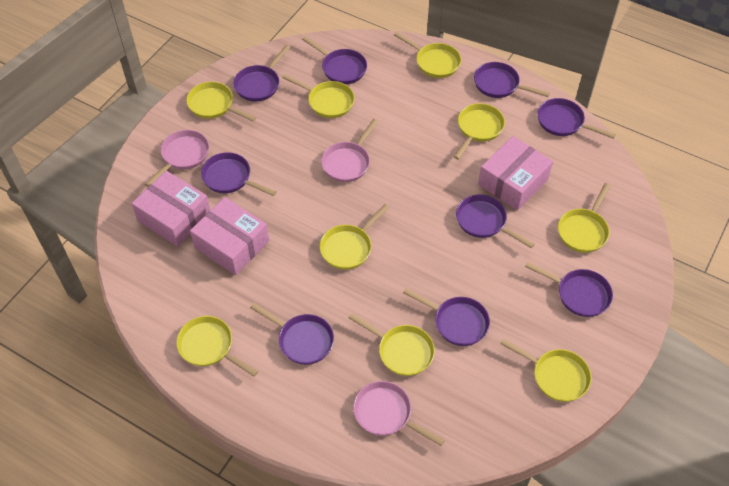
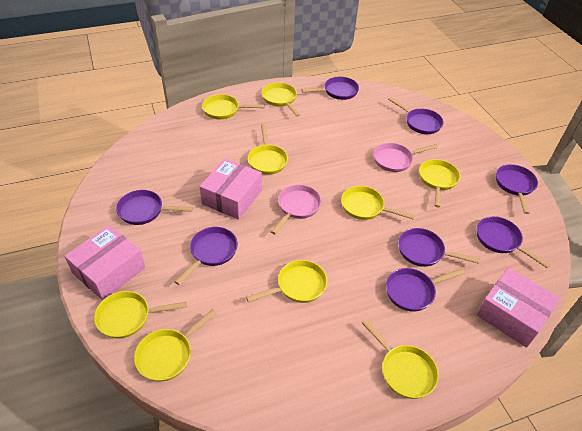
pink pan: [144,130,209,187] [321,119,378,182] [353,381,445,446] = 3 -> [271,185,321,234] [374,143,438,172] = 2
purple pan: [201,152,277,196] [234,45,290,102] [250,303,334,365] [302,36,367,84] [403,288,490,346] [456,194,535,248] [474,62,550,98] [525,262,613,317] [537,98,616,139] = 9 -> [116,190,193,225] [175,227,238,285] [301,77,359,100] [386,268,465,312] [388,97,444,134] [398,228,480,267] [477,216,550,268] [496,164,538,214] = 8

